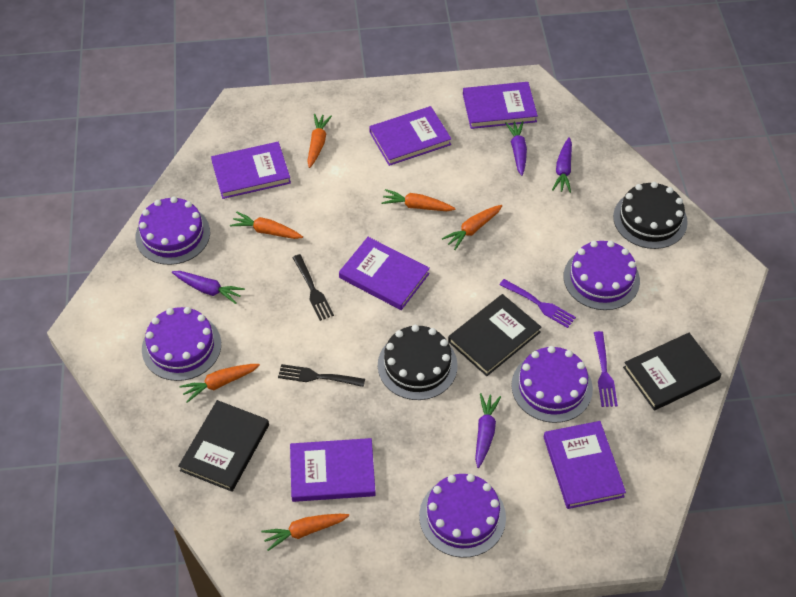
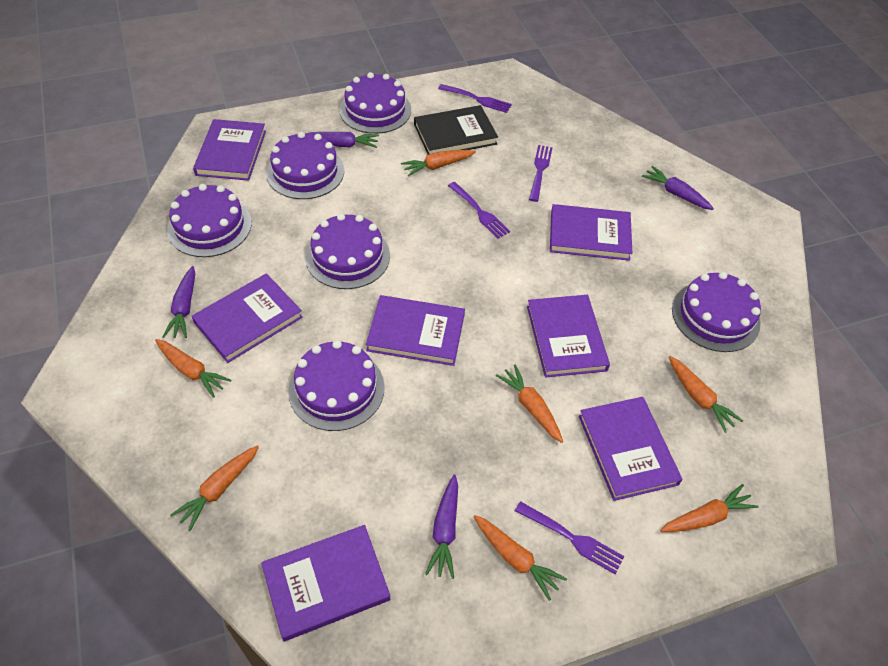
black book: [178,400,269,492] [448,294,541,376] [623,333,722,410] = 3 -> [414,105,498,154] = 1
black cake: [378,325,458,400] [613,182,688,249] = 2 -> none = 0
black fork: [278,364,365,387] [292,254,334,321] = 2 -> none = 0
orange carrot: [179,364,260,403] [230,212,303,239] [261,514,349,551] [307,114,332,168] [382,189,455,211] [442,205,503,250] = 6 -> [155,339,231,398] [170,445,259,531] [401,150,476,176] [474,515,567,601] [496,365,563,443] [660,484,759,532] [669,356,743,433] = 7
purple book: [211,142,291,199] [290,438,376,502] [339,237,430,310] [369,106,451,166] [463,82,538,129] [544,421,626,509] = 6 -> [191,273,303,363] [193,119,266,181] [261,525,390,641] [366,295,465,366] [527,295,610,378] [550,204,632,261] [579,397,682,501] = 7
purple cake: [135,197,210,265] [142,307,221,381] [419,474,506,558] [511,346,593,423] [563,241,640,310] = 5 -> [167,184,252,257] [266,132,344,199] [288,340,385,431] [305,213,390,289] [339,72,411,134] [672,272,761,352] = 6
purple fork: [499,279,576,328] [594,331,618,407] = 2 -> [438,84,512,113] [448,182,510,238] [515,501,624,575] [529,145,553,202] = 4

